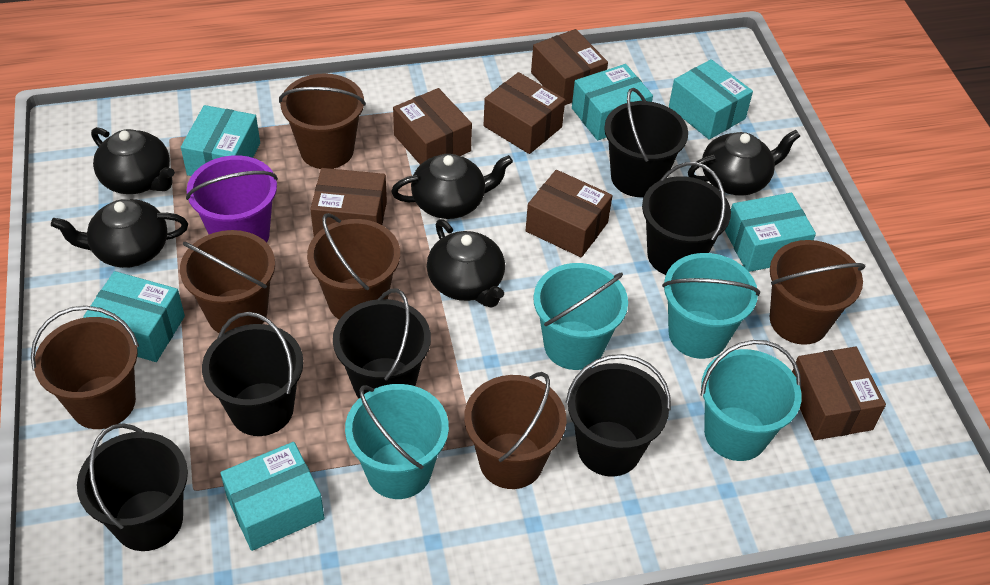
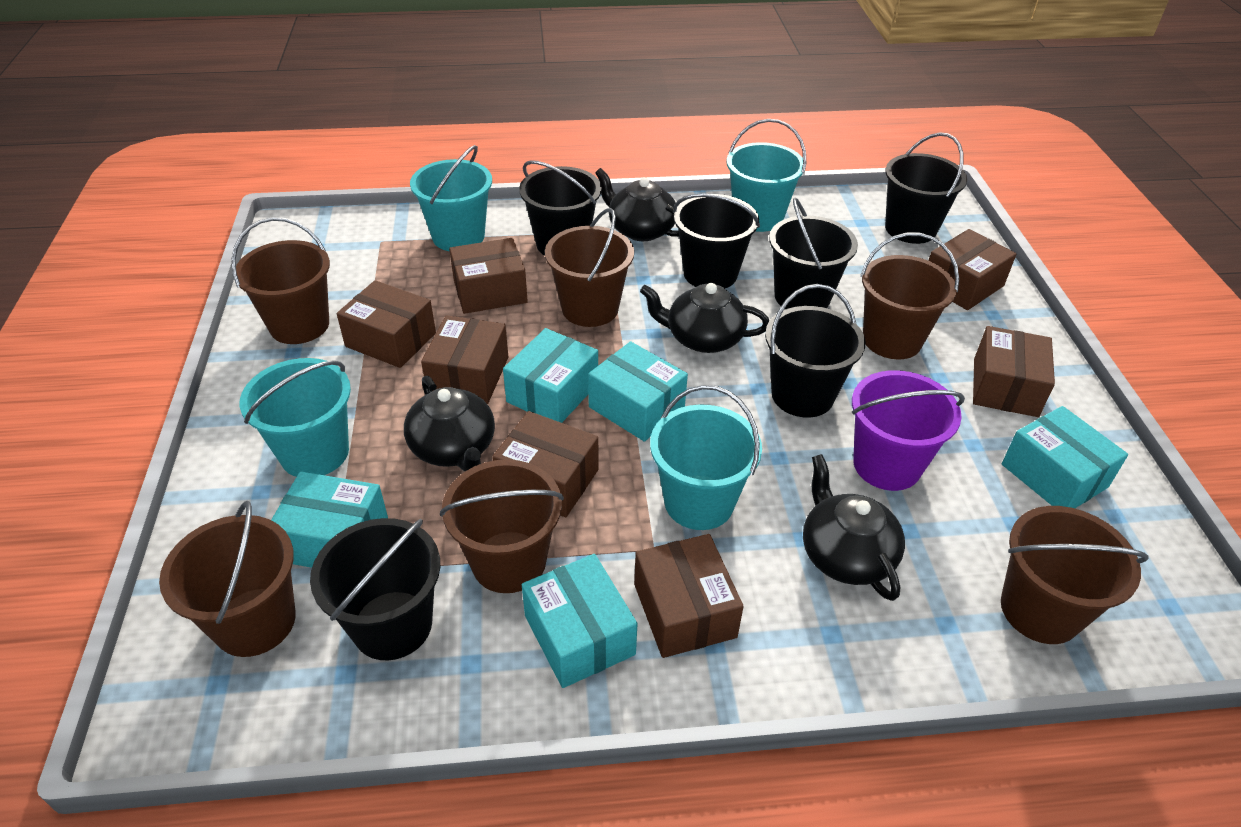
black teapot: [51,199,188,268] [91,127,175,194] [391,154,513,219] [427,219,505,308] [688,130,800,195] = 5 -> [404,376,495,472] [595,168,679,241] [640,283,769,353] [803,454,905,601] = 4
brown box: [310,168,387,236] [393,88,472,165] [483,72,565,154] [525,170,612,257] [531,29,608,105] [792,346,886,440] = 6 -> [337,280,436,368] [421,315,508,404] [449,238,528,314] [492,411,598,517] [634,534,744,658] [928,229,1016,310] [973,326,1055,417] = 7
turquoise box: [83,271,185,362] [181,105,260,176] [220,442,324,551] [572,64,653,140] [669,59,753,140] [725,193,816,272] = 6 -> [271,472,388,568] [503,328,598,423] [522,554,637,688] [588,341,688,442] [1002,406,1128,508] = 5

